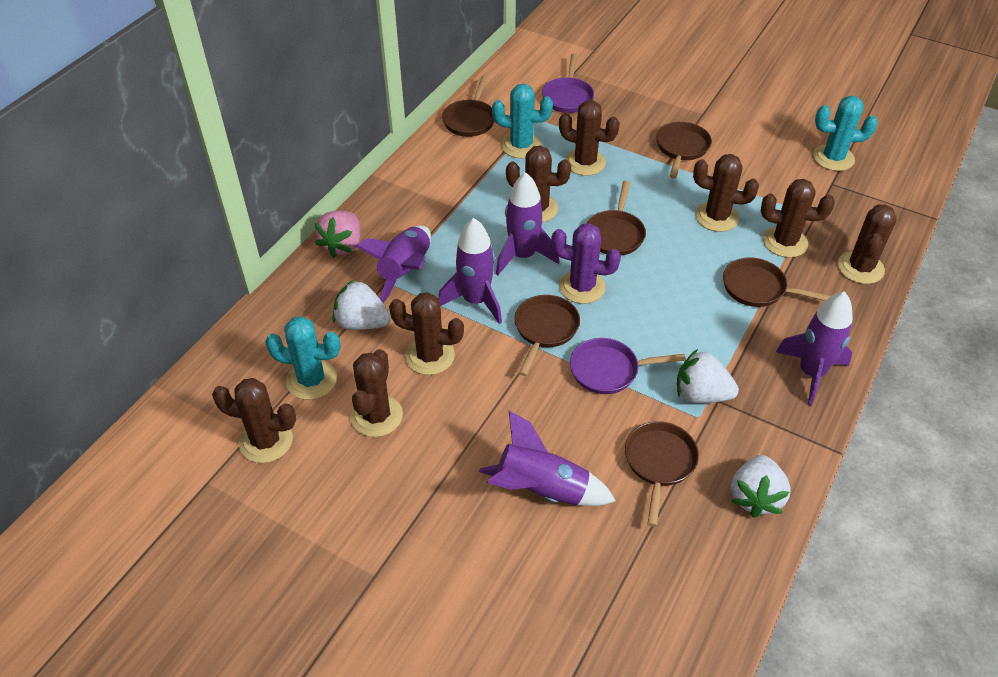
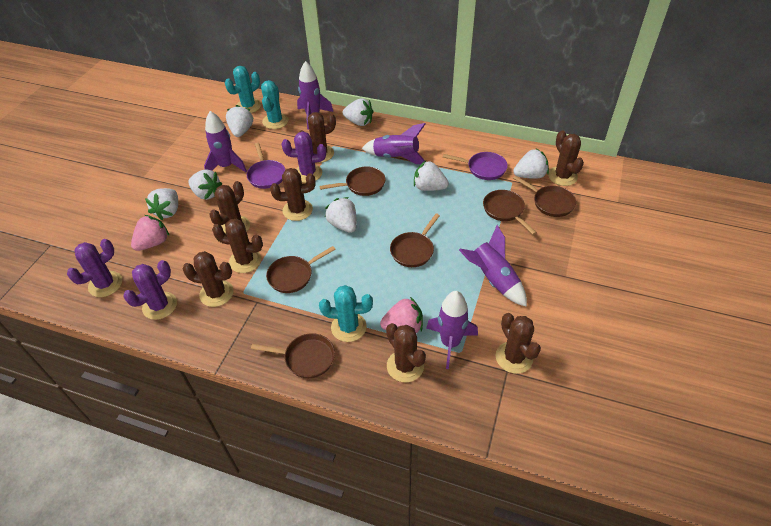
pink strawberry: [315,210,361,258] = 1 -> [131,215,169,251] [380,297,423,333] = 2
purple cactus: [551,223,621,304] = 1 -> [67,239,122,297] [123,260,177,320] [282,131,326,183] = 3
white strawberry: [333,279,391,330] [677,349,739,403] [731,455,791,518] = 3 -> [145,188,178,220] [188,169,222,200] [226,105,253,137] [325,197,357,233] [343,98,374,126] [414,161,449,191] [513,149,549,179] = 7

